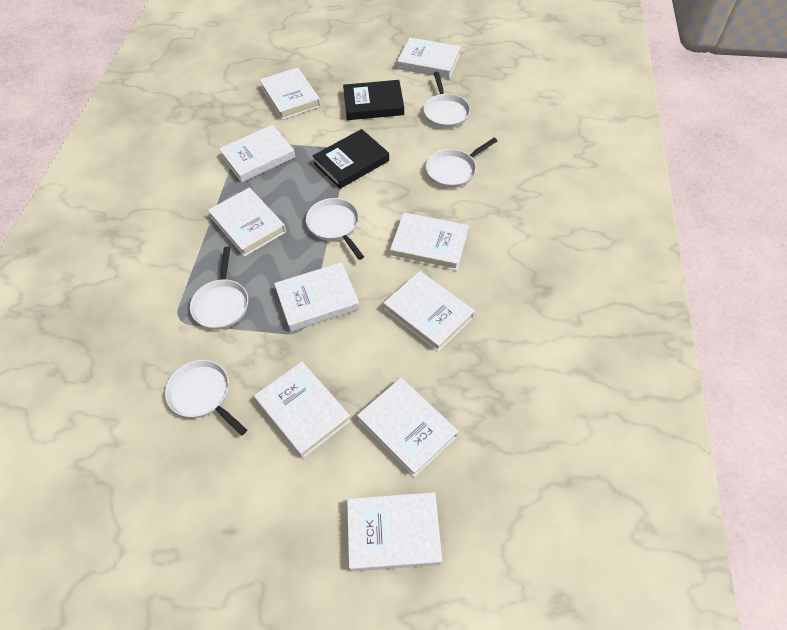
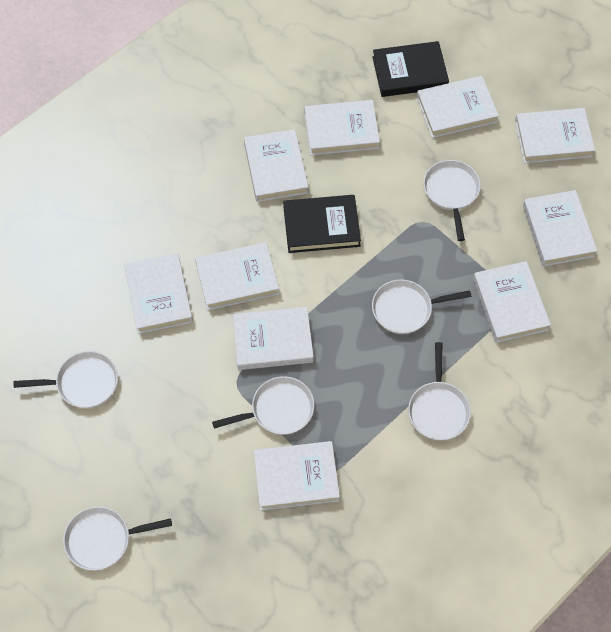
white pan: [165,360,247,435] [190,247,248,330] [306,198,364,260] [423,72,470,128] [426,138,497,188] = 5 -> [14,351,118,408] [63,506,172,570] [212,376,314,435] [372,279,471,334] [408,342,471,440] [423,160,481,241] = 6

